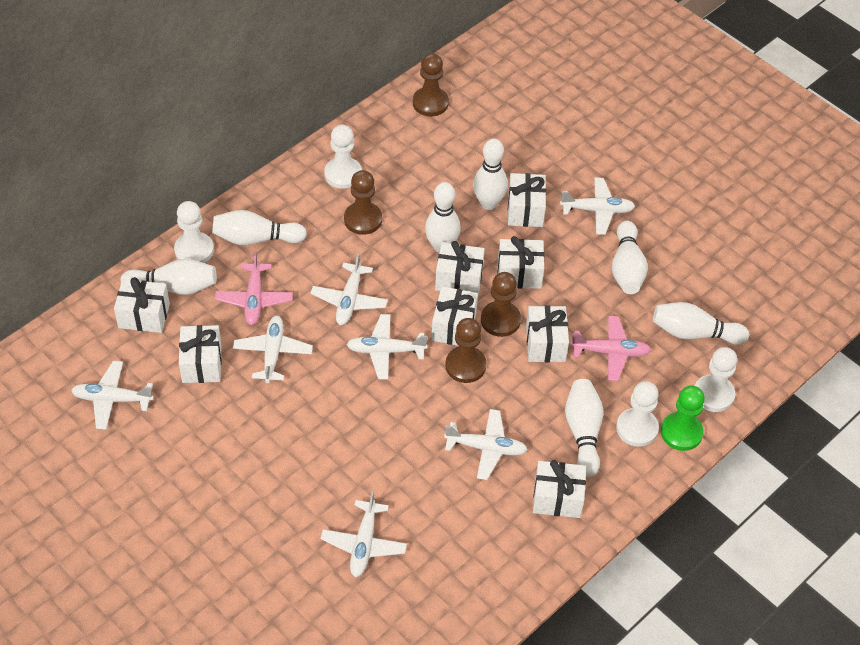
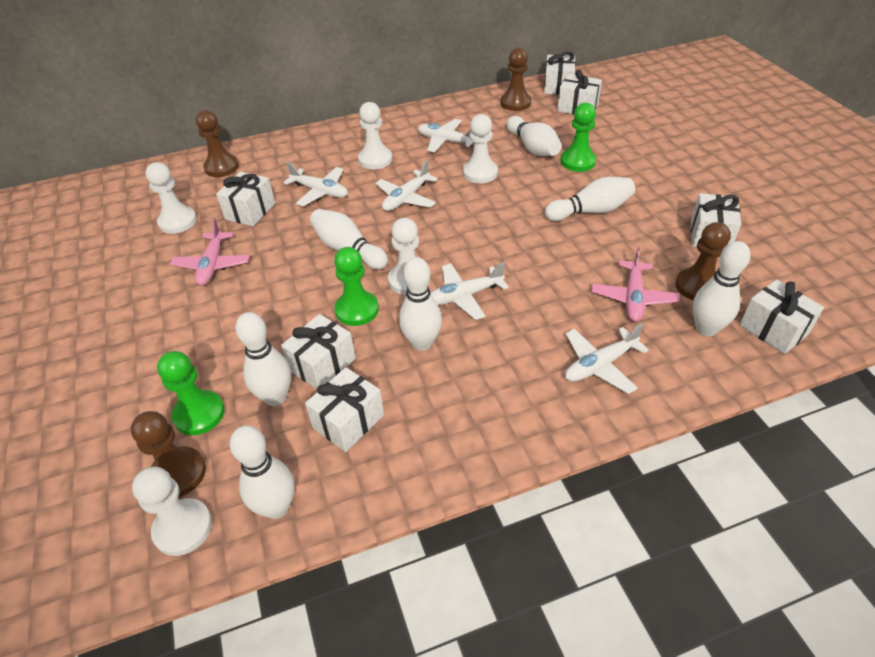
green pawn: [661,386,705,451] = 1 -> [157,351,225,435] [334,247,379,326] [561,103,596,172] = 3
white gift: [114,277,170,333] [179,325,222,383] [431,286,478,346] [435,241,485,295] [498,236,544,289] [508,173,546,227] [526,306,569,362] [533,460,586,518] = 8 -> [216,172,275,226] [281,314,356,389] [305,367,384,452] [544,51,576,95] [557,69,602,115] [691,193,741,247] [739,280,824,354] = 7
white pawn: [174,201,214,263] [324,125,362,189] [616,381,659,447] [695,347,737,412] = 4 -> [132,467,212,556] [146,162,197,234] [358,102,392,169] [388,218,430,295] [463,114,498,183] = 5
white plane: [71,361,154,430] [233,316,313,383] [311,253,388,325] [321,491,407,577] [346,314,428,380] [444,409,528,480] [560,177,635,235] = 7 -> [283,162,348,206] [375,160,438,211] [418,119,475,153] [431,262,508,320] [565,323,649,394] = 5

